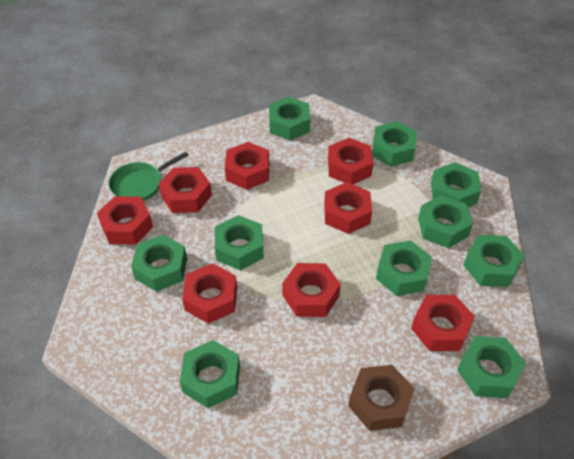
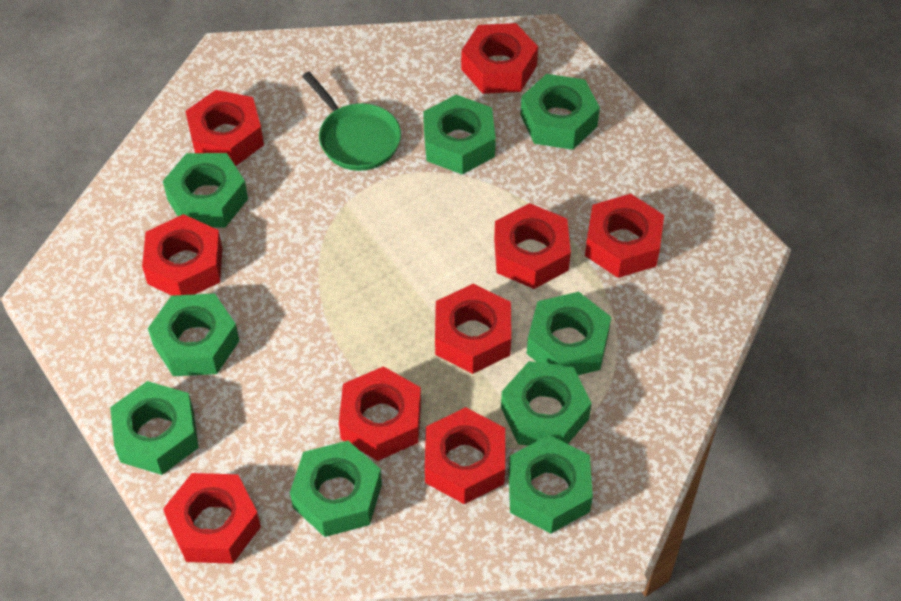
brown nut: [348,365,415,431] = 1 -> none = 0
green nut: [131,235,187,292] [180,340,240,408] [215,215,264,270] [269,97,310,141] [372,121,417,167] [376,241,432,296] [418,195,473,248] [431,162,481,207] [457,336,526,398] [463,235,524,287] = 10 -> [110,381,199,475] [148,293,239,376] [163,153,248,228] [290,441,382,537] [423,95,496,175] [501,361,592,446] [509,435,593,534] [520,74,600,150] [527,292,611,375] = 9
red nut: [97,196,153,245] [159,167,212,213] [182,263,237,324] [225,142,269,190] [282,263,341,317] [324,182,372,234] [328,138,373,184] [411,295,475,351] = 8 -> [142,214,222,296] [163,473,261,564] [185,90,264,166] [339,366,421,461] [425,407,505,504] [435,284,511,374] [461,23,538,94] [494,203,571,289] [585,194,664,278] = 9

